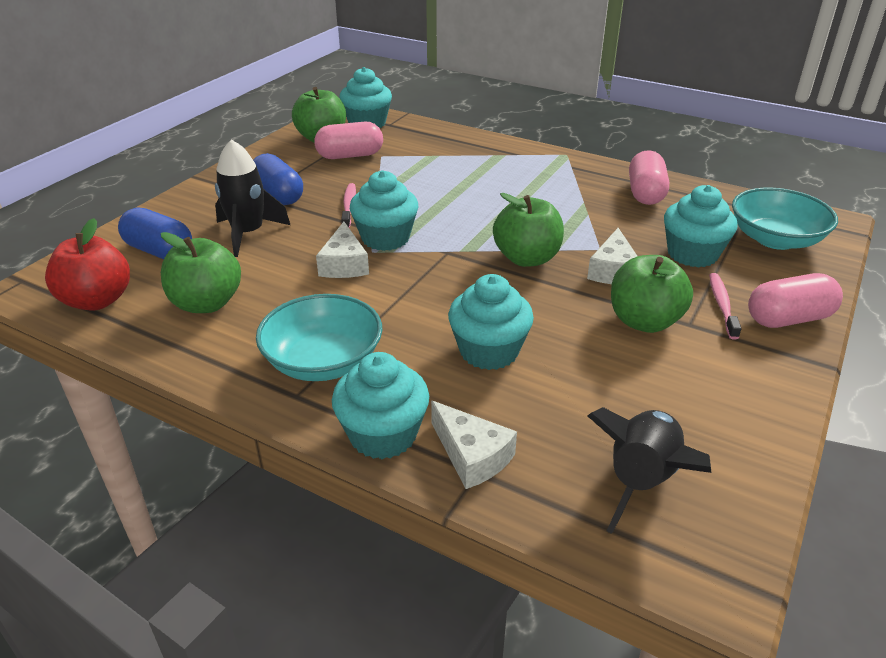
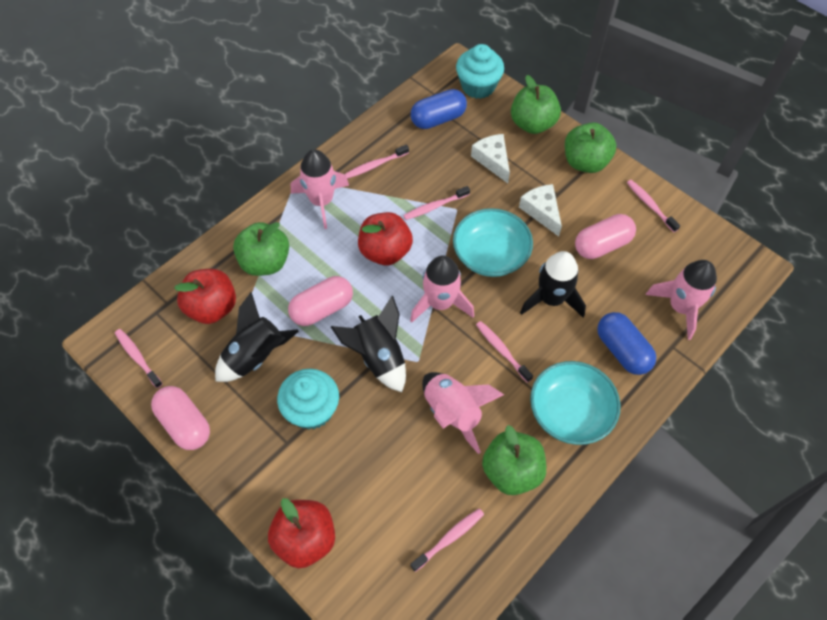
black rocket: [215,139,290,257] [587,407,711,534] = 2 -> [215,292,299,382] [331,296,406,392] [520,251,586,317] = 3
pink rocket: none = 0 -> [291,149,349,229] [410,255,474,322] [422,372,504,454] [646,260,717,340] = 4
pink toothbrush: [341,183,356,228] [709,273,741,339] = 2 -> [115,329,163,388] [345,145,409,179] [403,186,470,220] [410,508,484,572] [476,321,533,383] [627,180,680,232] = 6
red apple: [45,218,130,310] = 1 -> [174,269,236,324] [268,498,335,568] [358,212,413,265] = 3
turquoise cupcake: [332,352,429,459] [339,67,392,128] [350,170,419,251] [448,274,534,370] [664,185,738,268] = 5 -> [277,369,339,430] [456,44,504,99] = 2
white cheese: [316,222,369,278] [431,401,517,489] [587,228,637,284] = 3 -> [471,134,510,183] [519,184,562,236] = 2

